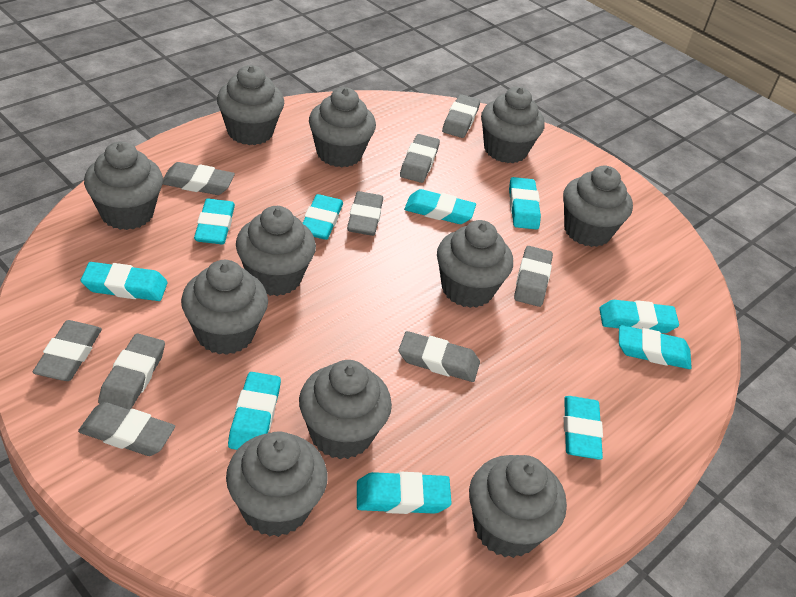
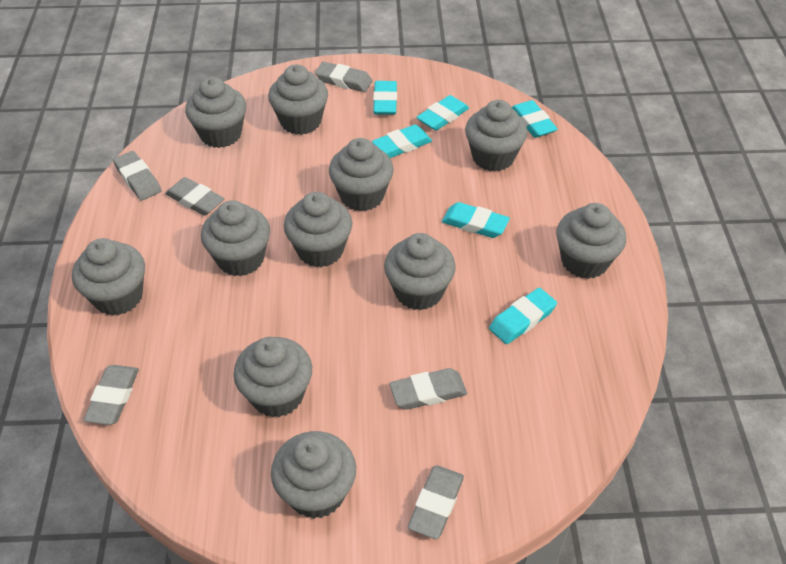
grey eraser: [33,320,102,381] [78,402,175,456] [98,334,165,410] [163,162,235,195] [347,191,383,236] [399,331,480,382] [400,134,440,183] [442,94,480,138] [514,246,553,307] = 9 -> [83,365,139,425] [113,151,161,201] [165,177,225,216] [315,62,373,92] [389,368,467,410] [408,465,464,539] = 6
turquoise eraser: [81,262,168,301] [194,199,235,244] [228,372,281,450] [302,194,343,240] [357,472,451,514] [404,189,476,224] [509,177,541,230] [564,396,603,460] [599,300,679,333] [619,325,692,369] = 10 -> [372,125,432,158] [373,81,397,115] [416,95,469,131] [442,202,510,238] [489,288,557,344] [511,100,558,138] = 6

